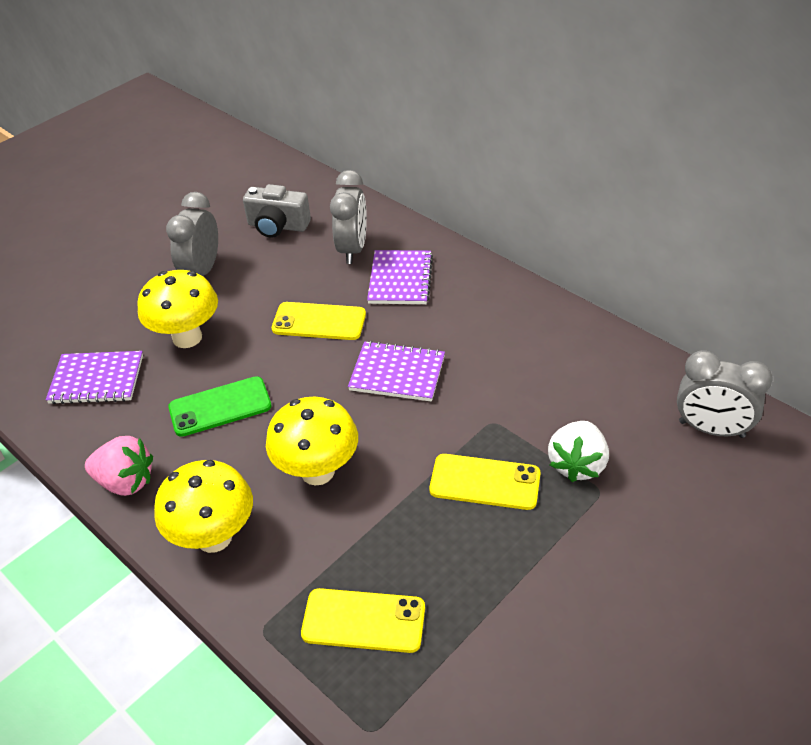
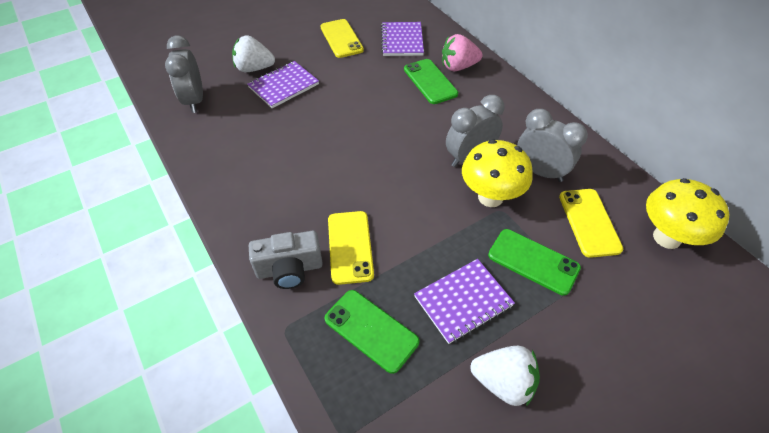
green phone: [168,376,272,437] = 1 -> [325,290,419,374] [404,59,458,104] [488,229,581,296] = 3
white strawberry: [548,421,609,482] = 1 -> [232,35,275,72] [470,346,540,406] = 2
yellow mushroom: [137,270,218,348] [154,460,253,553] [266,397,358,486] = 3 -> [462,139,533,207] [646,178,729,249] = 2

